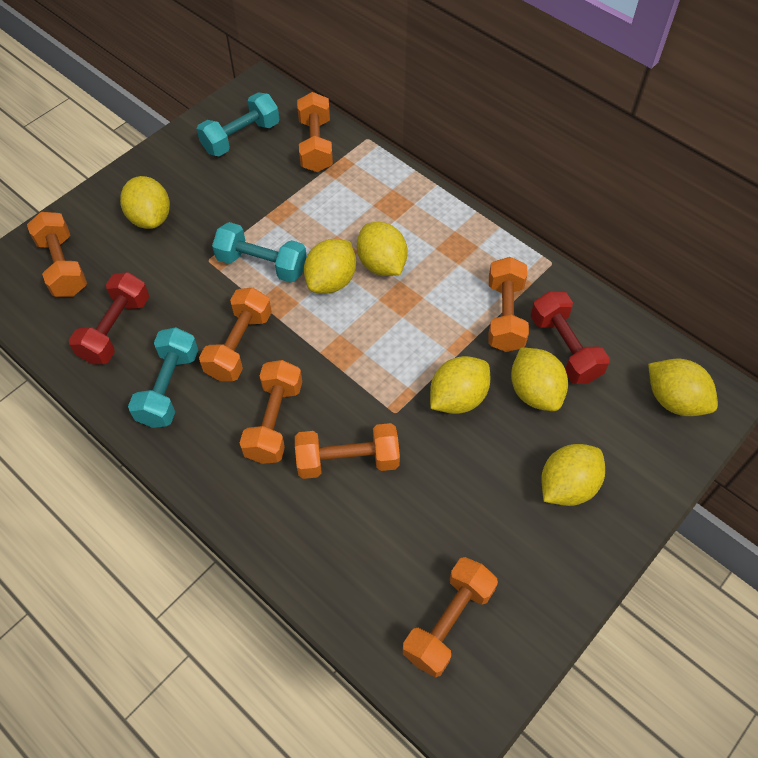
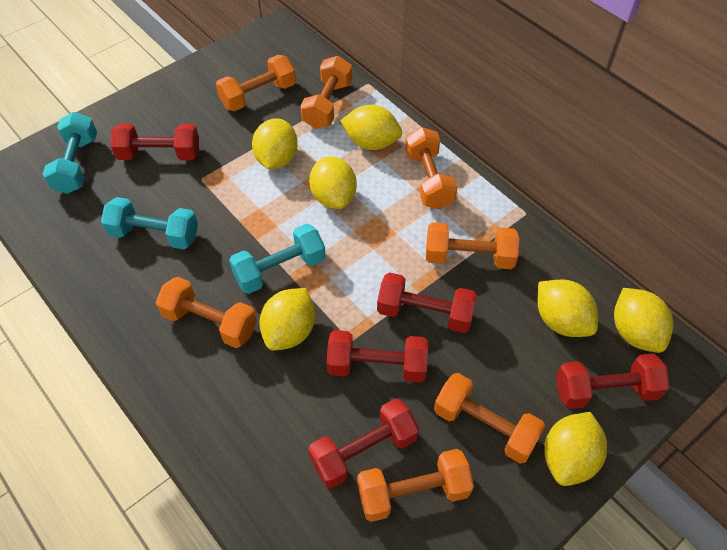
red dumbbell: [69,272,149,364] [531,291,610,384] = 2 -> [111,124,199,161] [308,399,419,488] [326,330,428,383] [377,272,477,333] [556,353,670,409] = 5

